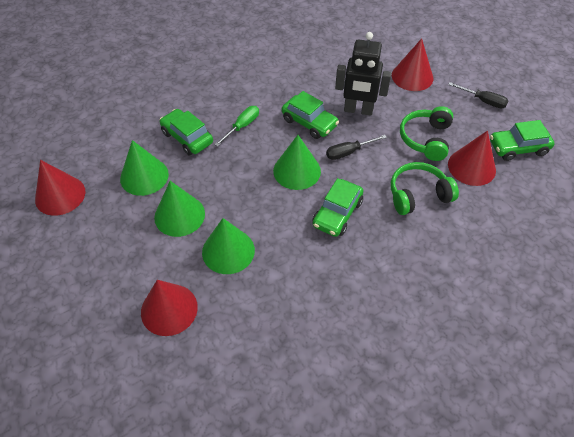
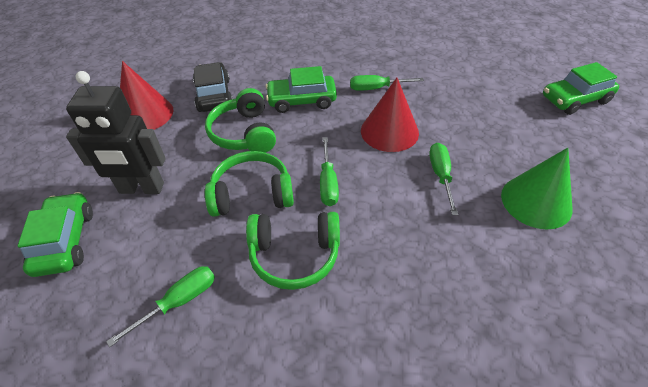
black car: none = 0 -> [193,62,233,112] = 1
black screwdriver: [326,135,387,160] [448,82,508,108] = 2 -> none = 0
green car: [160,109,213,155] [282,91,339,139] [312,178,364,237] [490,120,555,161] = 4 -> [17,192,93,277] [265,66,337,113] [543,62,619,115] = 3
green cone: [120,140,169,196] [154,181,205,237] [202,218,255,274] [273,135,321,190] = 4 -> [501,148,572,229] = 1
green headphones: [391,162,459,215] [400,106,453,161] = 2 -> [205,88,276,152] [205,151,294,217] [246,212,340,290] = 3
green screwdriver: [214,106,259,147] = 1 -> [106,266,215,347] [320,137,339,206] [350,75,424,91] [429,143,458,215] = 4
red cone: [35,160,86,216] [141,280,198,336] [392,38,433,91] [448,131,496,186] = 4 -> [120,61,173,130] [361,78,419,152] = 2

